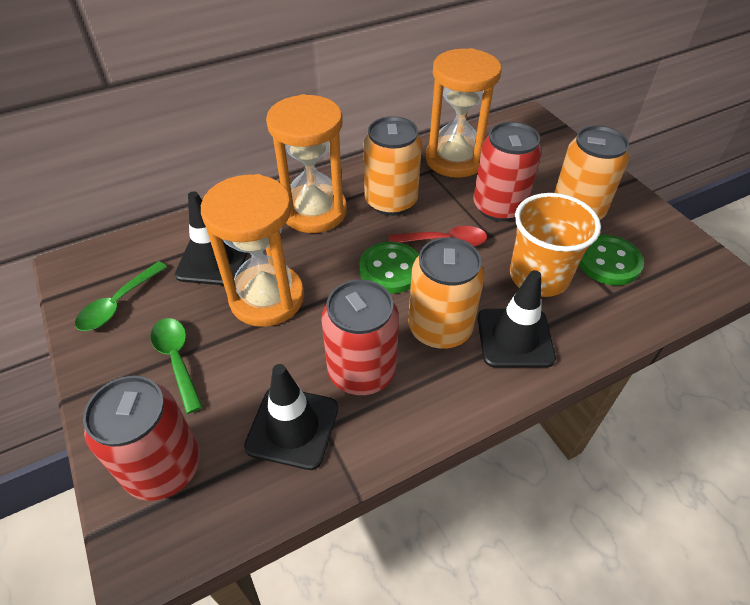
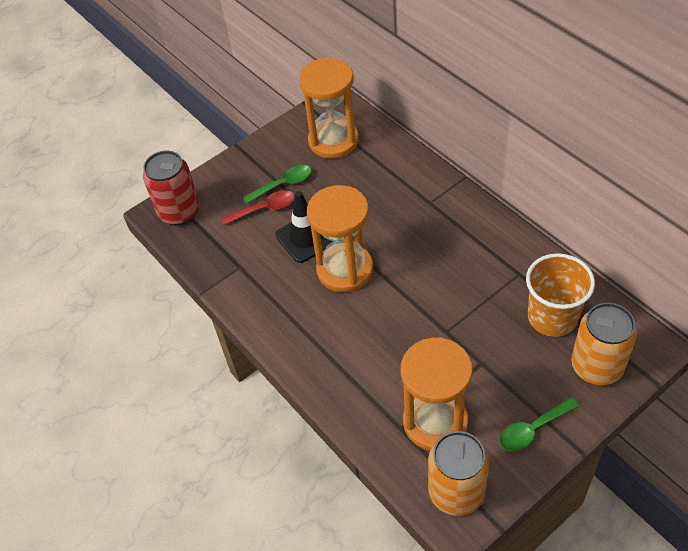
black traffic cone: [175,191,247,285] [244,364,338,470] [477,270,556,368] = 3 -> [275,191,333,263] = 1
green button: [359,242,419,294] [579,235,644,285] = 2 -> none = 0
orange can: [364,116,422,216] [408,237,485,349] [554,125,629,220] = 3 -> [428,431,489,516] [571,303,637,385] = 2
red can: [83,376,200,501] [321,279,399,395] [473,122,542,222] = 3 -> [143,151,200,225] = 1

